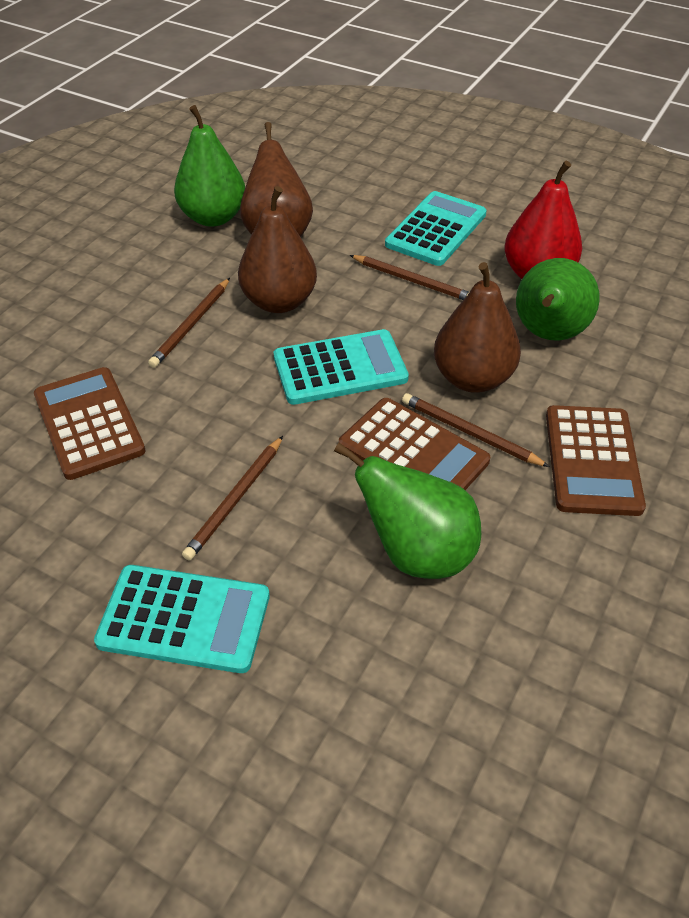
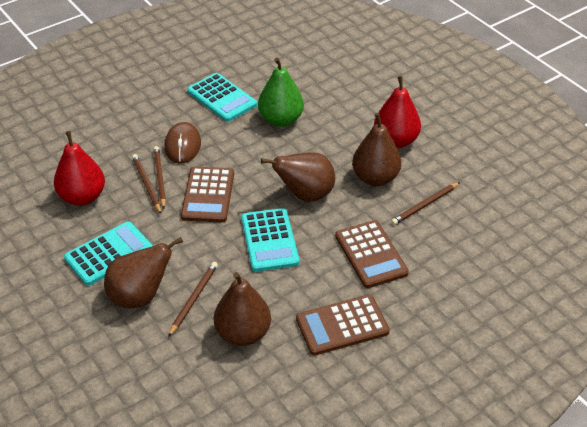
brown mouse: none = 0 -> [164,122,201,164] = 1
brown pear: [238,186,317,313] [240,122,313,237] [434,262,521,393] = 3 -> [104,237,183,308] [214,272,271,346] [261,152,335,202] [352,113,401,186] = 4
green pear: [174,105,245,227] [334,443,481,579] [516,258,600,341] = 3 -> [258,57,304,127] = 1
red pear: [504,161,582,279] = 1 -> [54,131,105,206] [374,76,421,148] = 2

